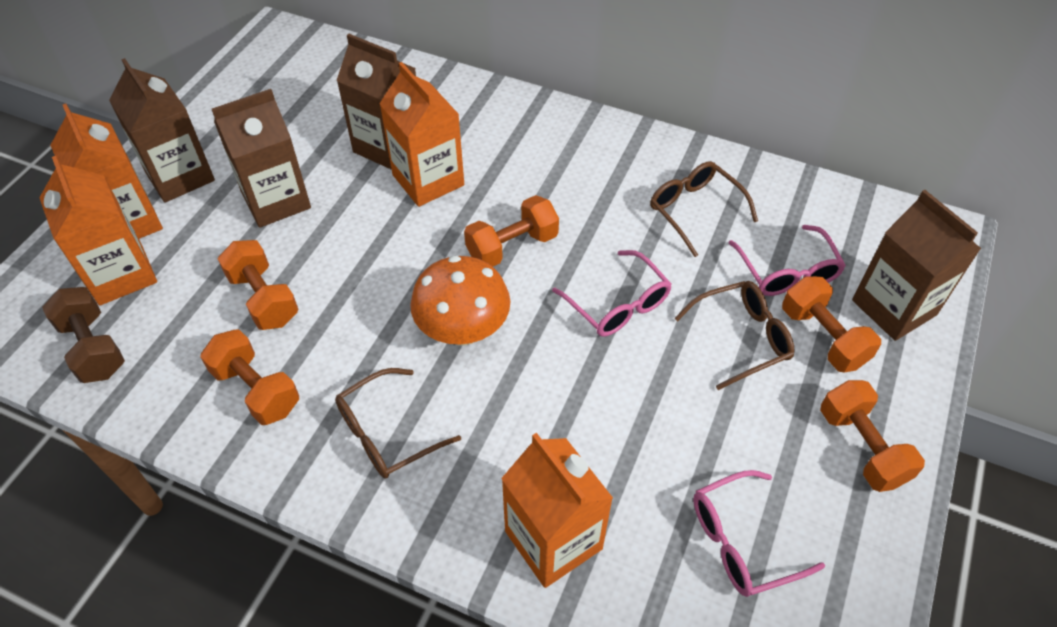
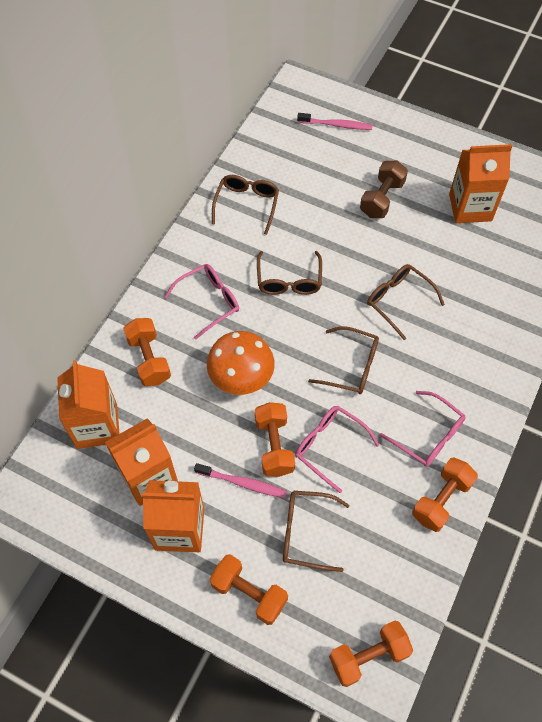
brown carton: [109,58,215,203] [212,89,311,228] [336,34,416,170] [852,190,981,341] = 4 -> none = 0
brown glasses: [335,368,461,478] [650,161,758,257] [675,281,794,390] = 3 -> [212,175,279,235] [257,251,322,295] [283,491,349,572] [308,326,379,394] [367,264,445,340] = 5
pink toothbrush: none = 0 -> [194,463,287,498] [297,113,372,130] = 2

